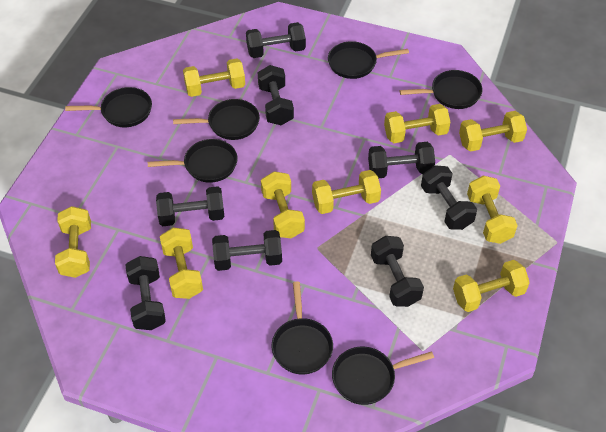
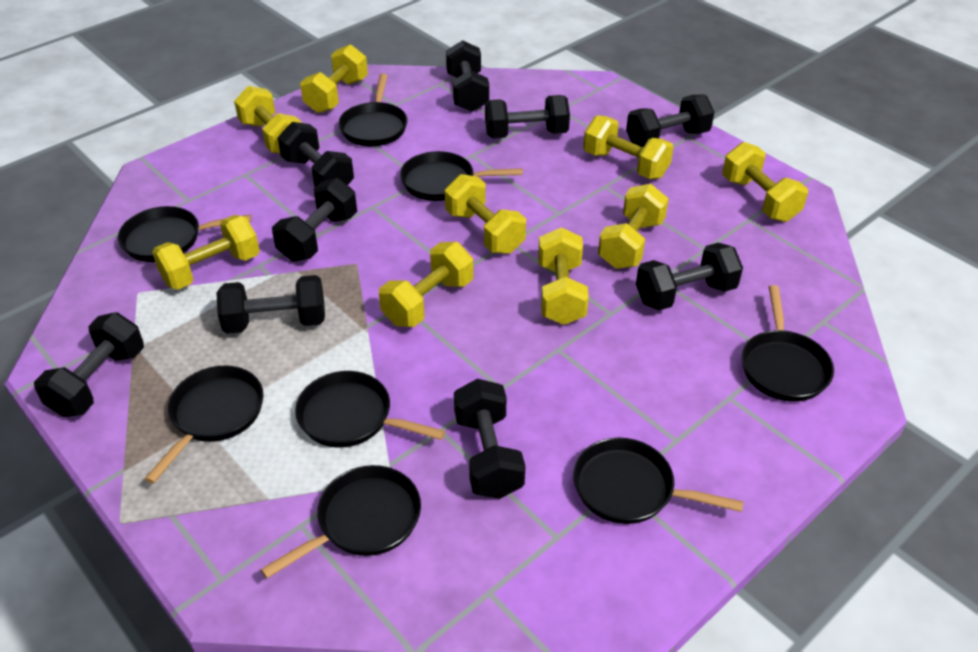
black dumbbell: [125,256,166,330] [156,186,225,226] [212,230,282,271] [246,22,306,58] [258,65,294,125] [368,142,435,178] [371,236,424,307] [421,165,477,230] = 8 -> [34,312,144,417] [216,275,325,334] [272,178,357,261] [278,122,354,187] [446,40,489,112] [454,379,525,499] [485,95,570,139] [626,95,714,148] [636,243,743,311] = 9
black pan: [65,87,152,127] [148,139,237,183] [173,99,260,140] [272,281,333,374] [328,41,409,79] [332,347,434,405] [400,70,483,109] = 7 -> [118,206,251,262] [144,366,264,484] [260,465,421,579] [295,371,445,448] [338,73,407,146] [400,151,523,201] [573,438,744,524] [742,285,834,402] = 8

